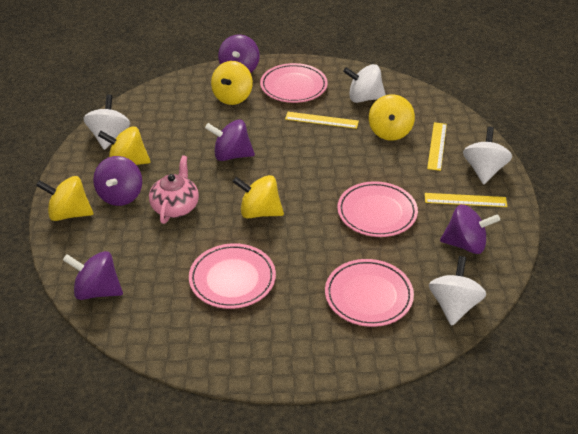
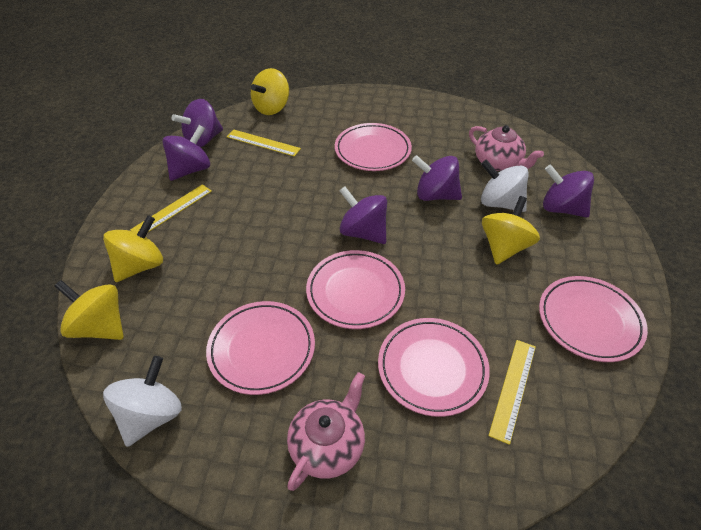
pink plate: [189,243,276,309] [260,63,328,103] [325,259,414,327] [337,181,418,237] = 4 -> [206,301,315,395] [306,250,405,329] [335,123,412,171] [378,318,490,417] [539,276,648,362] = 5
pink teapot: [149,156,199,224] = 1 -> [287,372,365,491] [469,125,544,171] = 2
white spinning top: [83,94,130,150] [343,64,386,103] [429,256,486,326] [463,127,512,184] = 4 -> [103,356,182,447] [481,159,529,212] = 2
yellow spinning top: [36,176,93,221] [98,126,151,165] [211,61,253,105] [232,175,284,219] [369,94,415,141] = 5 -> [54,280,124,340] [103,215,163,282] [251,68,289,115] [482,196,540,265] = 4

